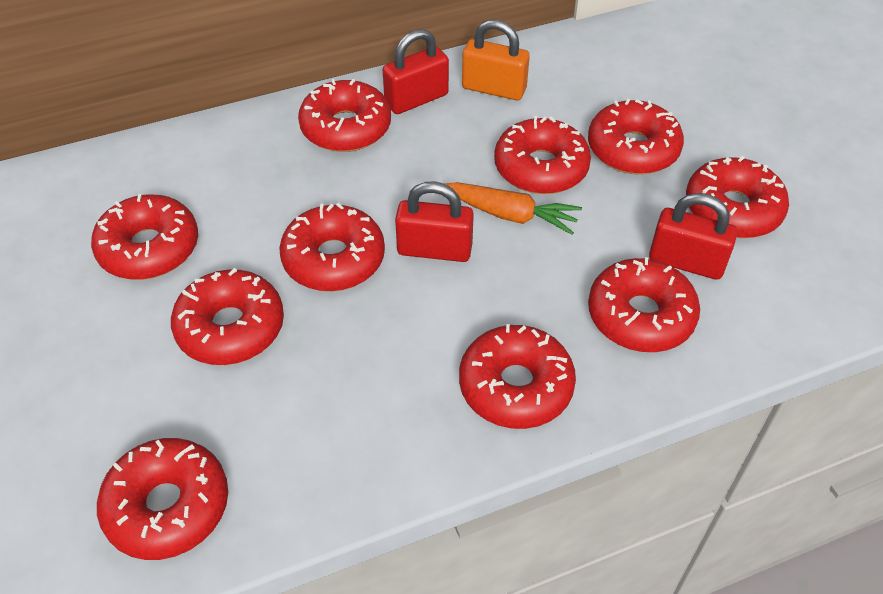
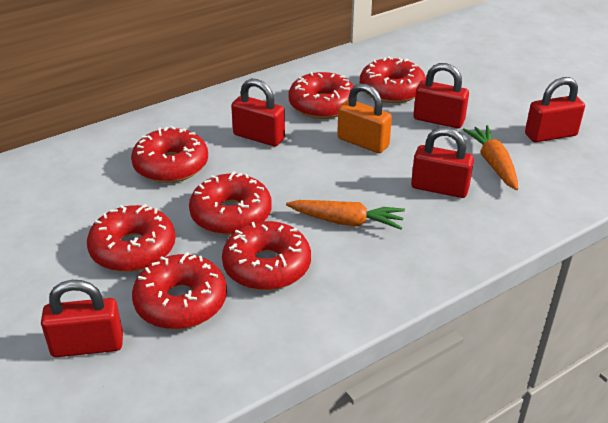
orange carrot: [445,182,582,235] = 1 -> [286,200,405,230] [463,125,518,190] = 2
red donut: [91,194,198,280] [97,438,228,560] [171,268,284,365] [279,203,385,291] [298,79,391,152] [459,324,576,429] [494,116,591,194] [588,99,684,174] [588,257,700,352] [686,156,789,238] = 10 -> [87,204,176,272] [131,126,208,183] [132,252,227,329] [189,171,272,235] [222,221,311,290] [289,72,354,119] [360,56,426,103] = 7
red padlock: [383,29,449,114] [395,181,474,262] [649,193,738,280] = 3 -> [41,280,123,357] [231,79,285,147] [411,128,474,198] [413,63,469,128] [525,77,585,142] = 5

